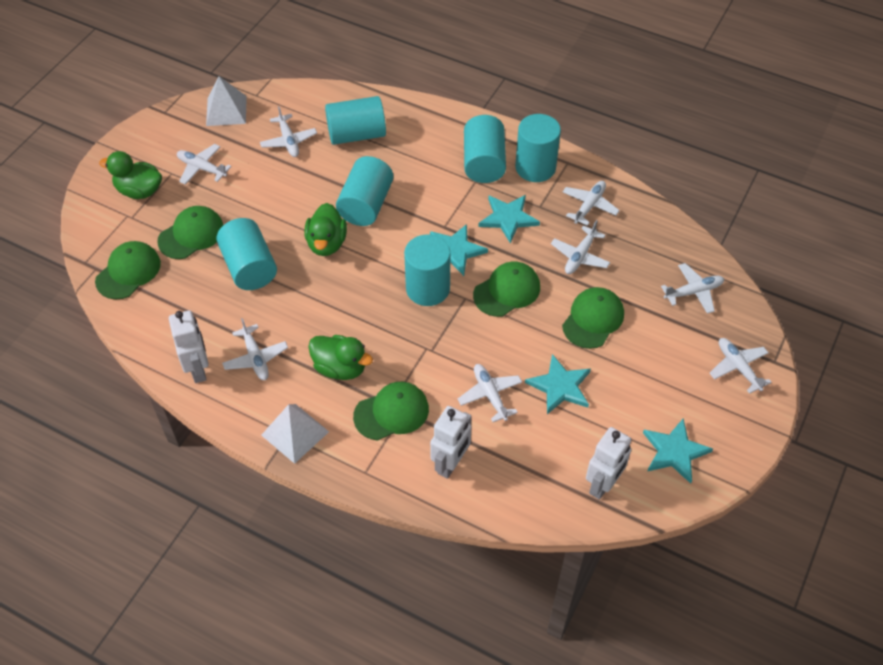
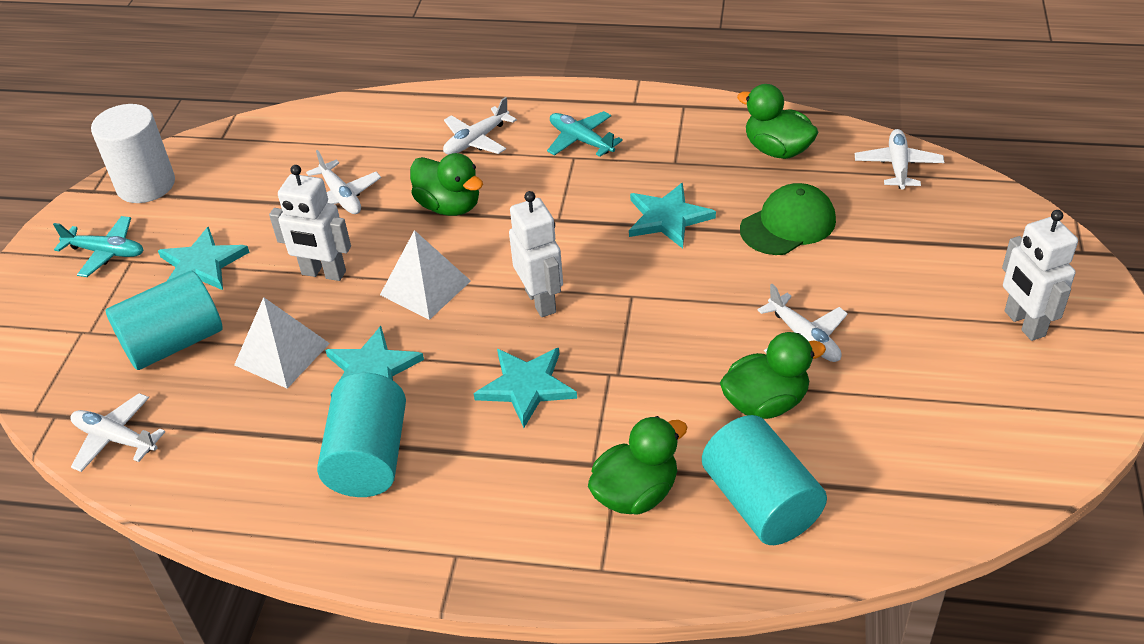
green cap: [95,241,161,299] [157,206,223,259] [353,382,429,441] [473,262,540,317] [562,287,624,349] = 5 -> [740,183,836,255] = 1
green duck: [99,151,162,199] [304,203,347,256] [308,335,373,380] = 3 -> [410,153,483,216] [588,416,688,515] [720,332,826,419] [737,84,818,159] = 4
turquoise cylinder: [216,218,277,290] [325,96,386,145] [336,156,394,226] [404,235,450,306] [464,115,506,183] [515,114,561,182] = 6 -> [106,271,223,370] [317,373,406,497] [702,415,827,545] = 3
turquoise plane: none = 0 -> [53,216,143,277] [547,111,623,157] = 2
white cylinder: none = 0 -> [91,104,175,203] = 1
white plane: [177,144,231,185] [222,318,288,380] [260,106,317,157] [458,364,522,422] [551,220,610,274] [563,181,620,226] [661,263,724,314] [710,338,772,394] = 8 -> [71,393,165,472] [306,150,381,214] [443,97,517,155] [757,284,848,362] [855,129,944,190] = 5

